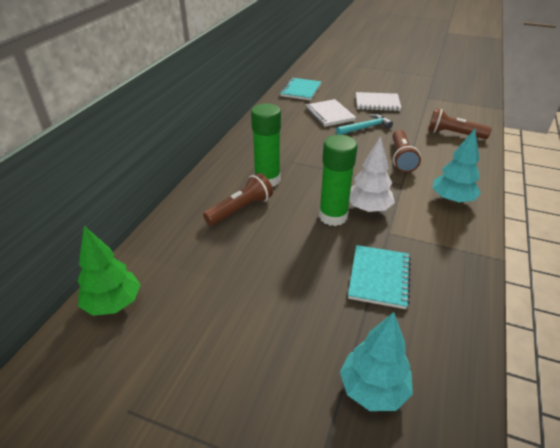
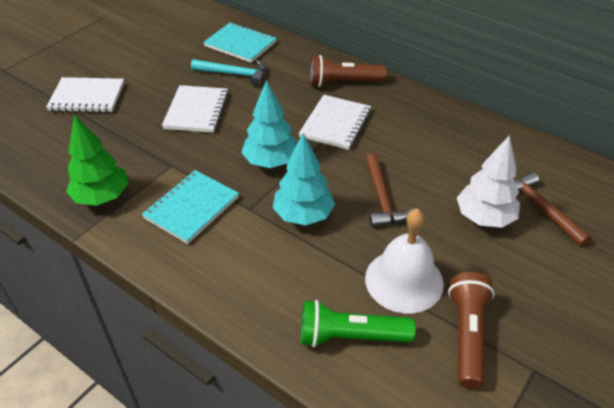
brown flashlight: [203,173,273,226] [392,130,421,173] [428,109,492,139] = 3 -> [310,55,387,87] [448,272,495,389] = 2
brown hammer: none = 0 -> [365,153,414,227] [515,172,591,247] = 2
green flashlight: none = 0 -> [301,300,416,347] = 1
green glue stick: [251,103,281,187] [319,135,358,226] = 2 -> none = 0
white bell: none = 0 -> [365,208,444,314] = 1
white notebook: [306,99,356,127] [356,92,401,111] = 2 -> [46,77,124,113] [162,85,229,133] [299,95,371,150] = 3

